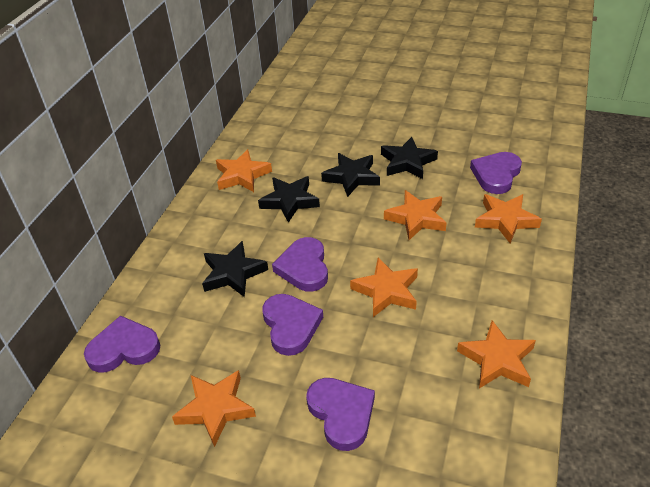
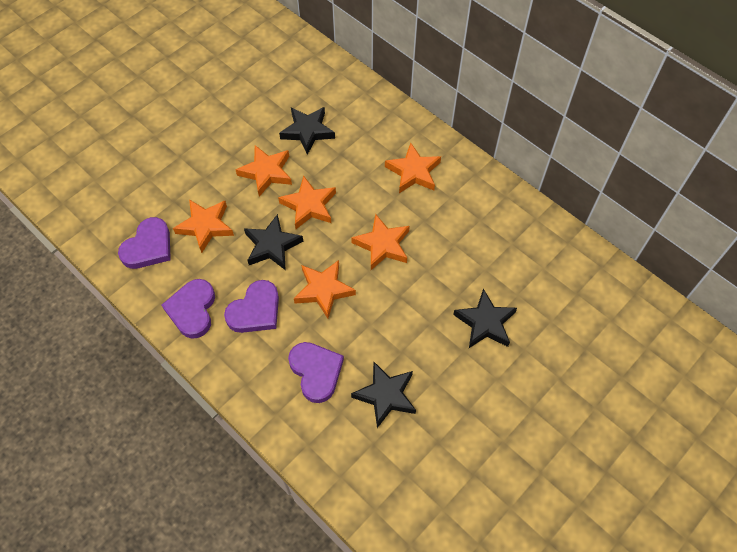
purple heart: [84,315,160,373] [262,294,323,356] [272,237,328,292] [306,378,375,451] [470,152,522,194] = 5 -> [118,217,171,269] [162,279,215,339] [224,280,279,333] [288,342,344,403] = 4

